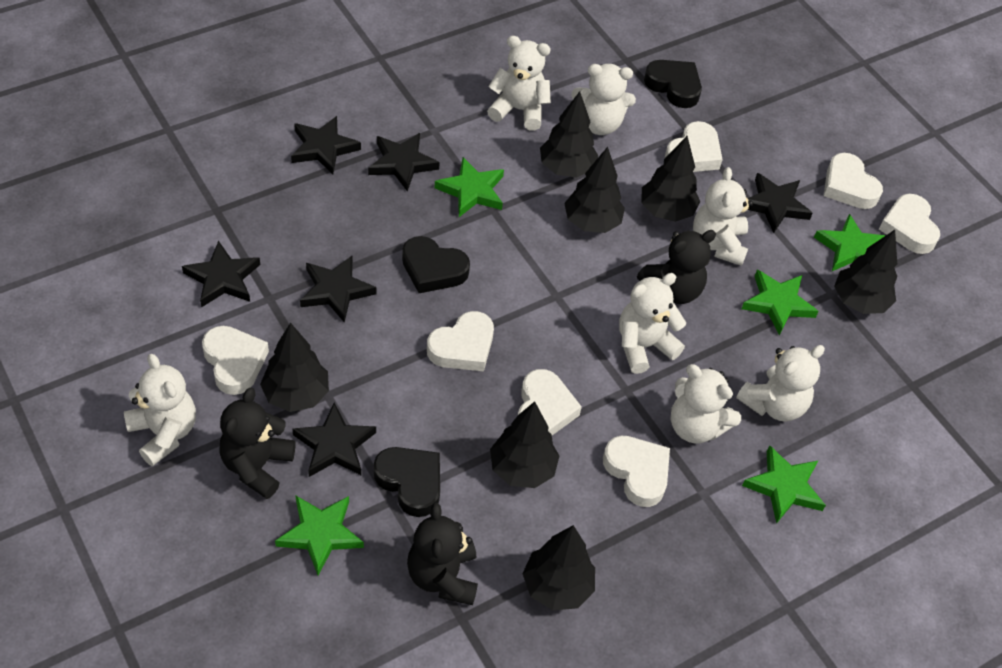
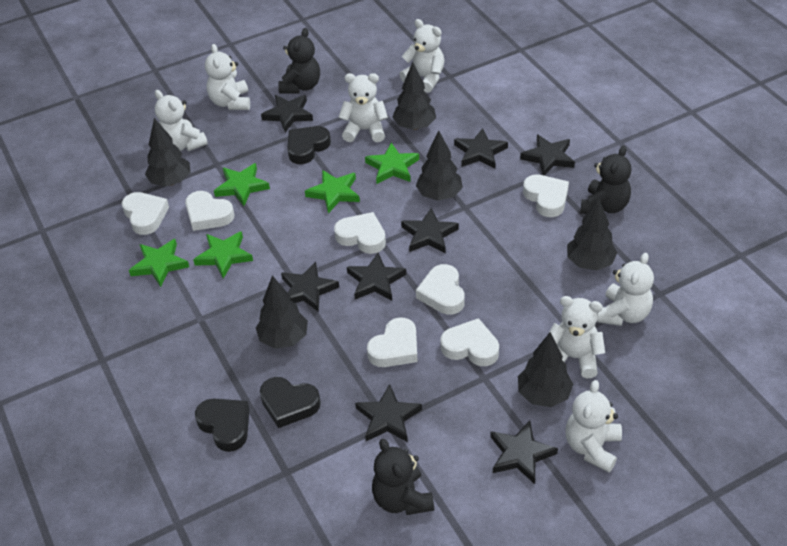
black star: [182,241,260,307] [291,116,361,174] [293,403,376,477] [300,255,377,323] [368,133,440,191] [747,173,813,233] = 6 -> [261,95,313,132] [281,262,339,312] [347,253,406,301] [355,384,422,442] [401,208,459,254] [454,128,508,169] [490,420,558,484] [520,134,575,176] = 8
black tree: [260,323,329,412] [490,401,559,488] [523,525,595,611] [540,92,598,177] [564,147,625,233] [641,136,700,222] [834,230,897,314] = 7 -> [145,118,190,187] [256,275,308,349] [392,62,436,130] [416,130,463,200] [518,332,573,407] [567,198,617,270] = 6

